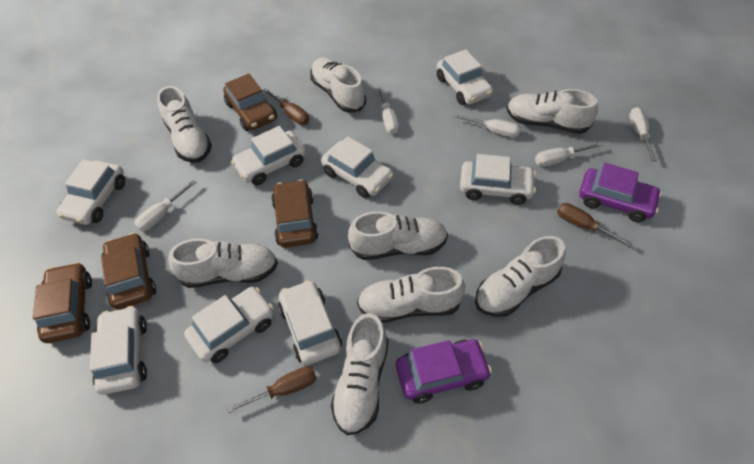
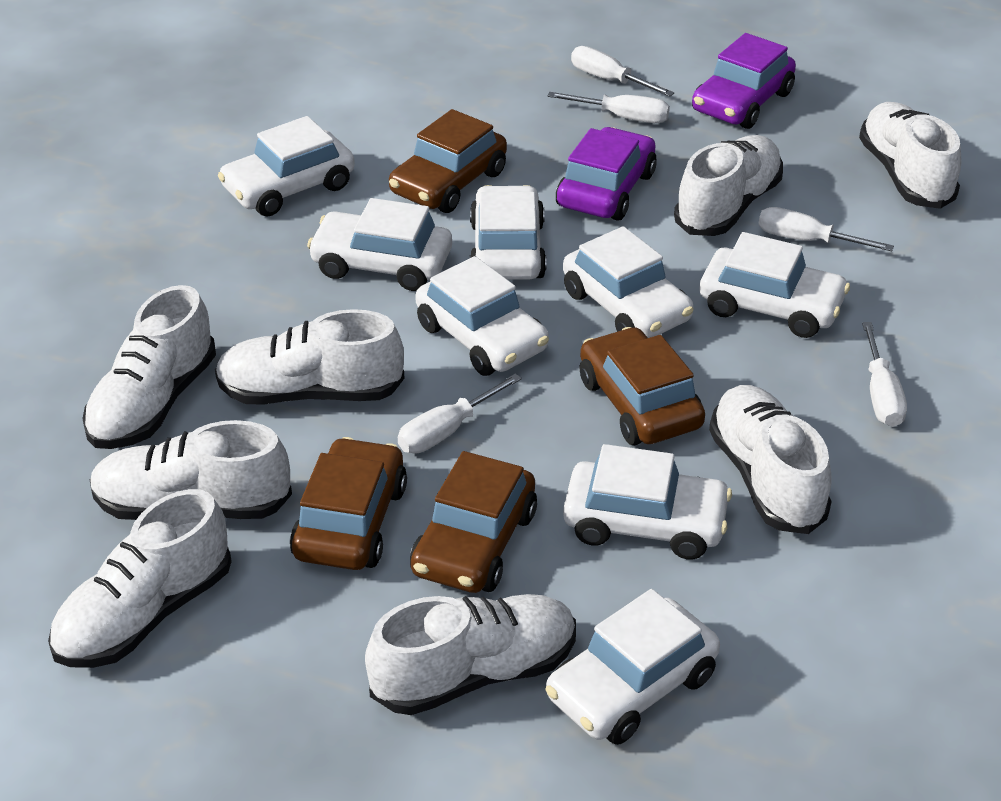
brown screwdriver: [227,366,316,413] [263,88,309,125] [557,203,633,247] = 3 -> none = 0

